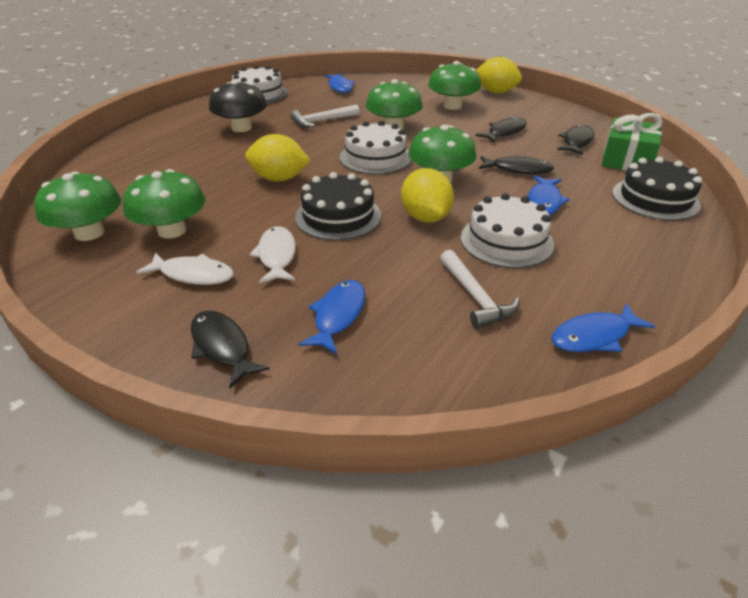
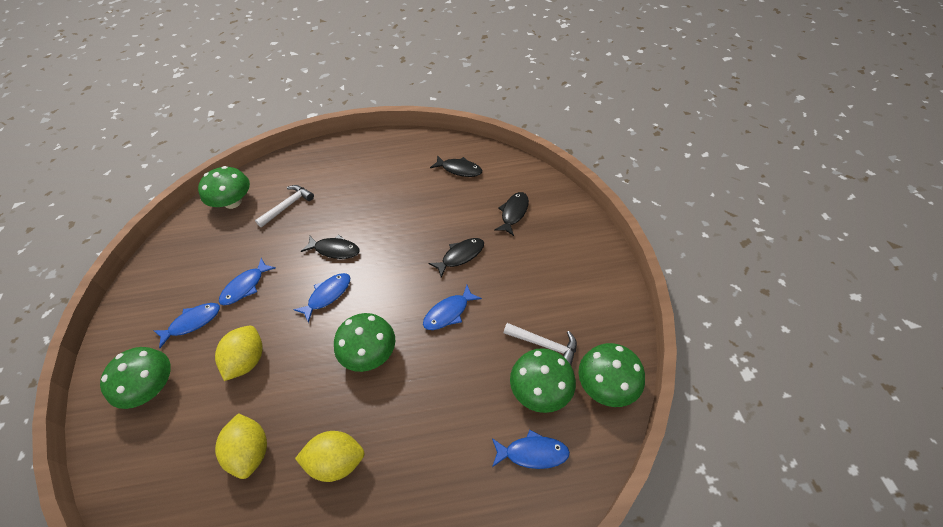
black cake: [295,172,381,240] [612,157,702,221] = 2 -> none = 0
black mushroom: [209,80,267,132] = 1 -> none = 0
blue fish: [298,280,366,354] [325,73,355,93] [528,176,569,215] [551,303,655,352] = 4 -> [153,303,220,348] [219,258,276,305] [293,273,350,323] [423,285,482,330] [492,430,570,469] = 5
green gift: [601,113,663,171] = 1 -> none = 0
white cake: [232,65,288,104] [340,121,412,174] [461,193,554,268] = 3 -> none = 0
white fish: [136,252,234,285] [249,226,296,283] = 2 -> none = 0

